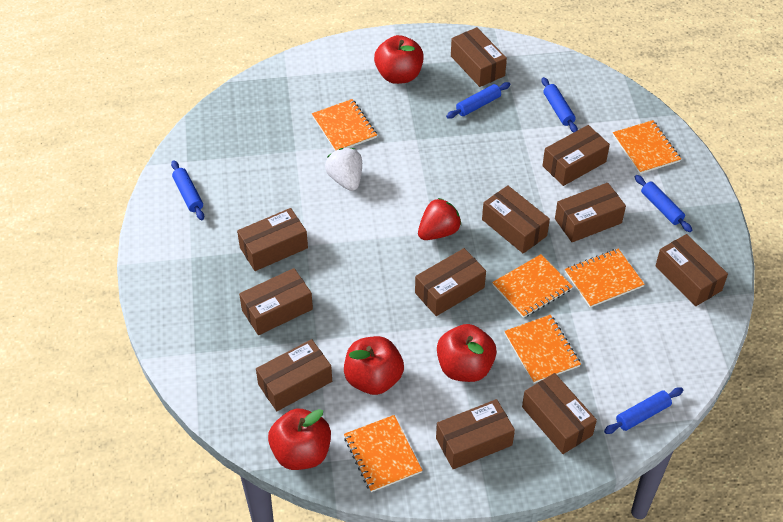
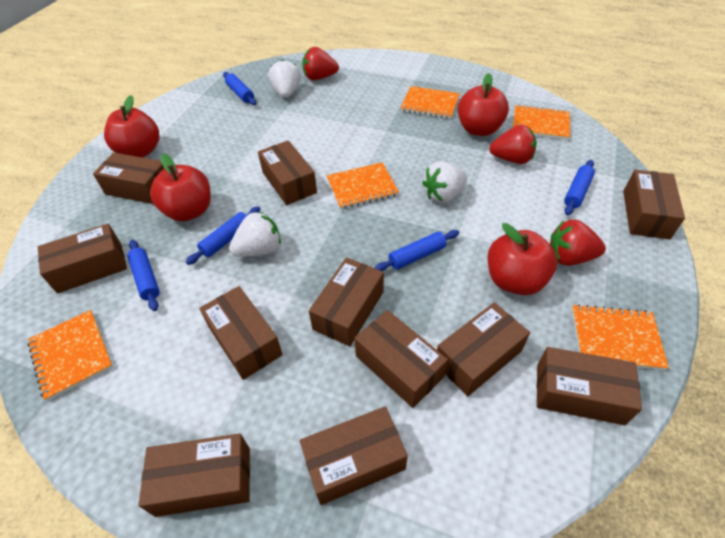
orange notebook: [312,99,377,151] [344,415,422,492] [492,254,573,318] [504,315,581,383] [565,249,645,308] [613,120,681,174] = 6 -> [27,310,113,401] [327,162,399,209] [400,86,460,119] [513,105,570,140] [572,304,669,370] = 5
red strawberry: [418,198,461,240] = 1 -> [302,47,339,80] [489,124,537,164] [550,220,606,266] = 3
white strawberry: [325,148,362,191] = 1 -> [229,212,281,257] [268,59,301,98] [422,162,467,203] = 3

